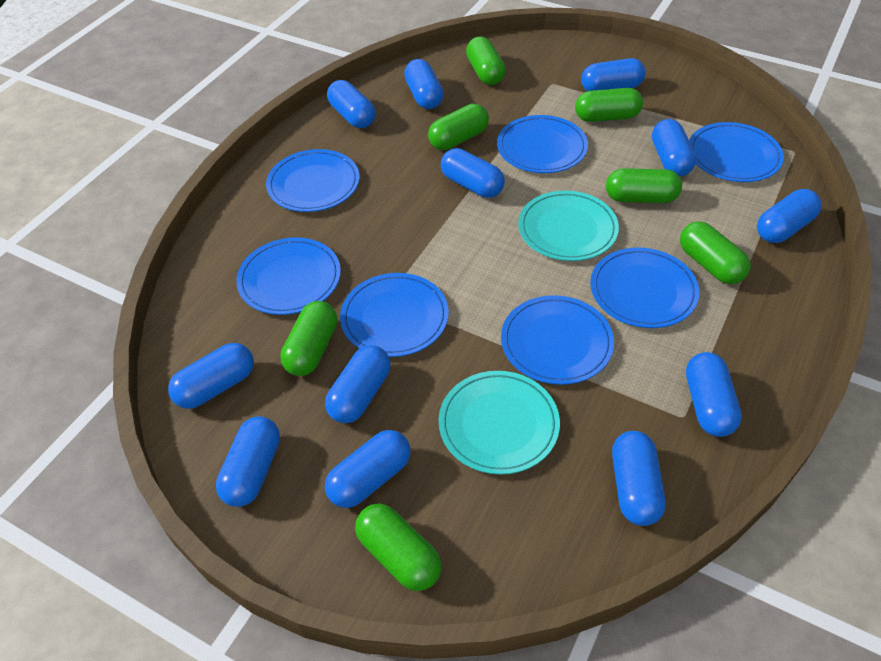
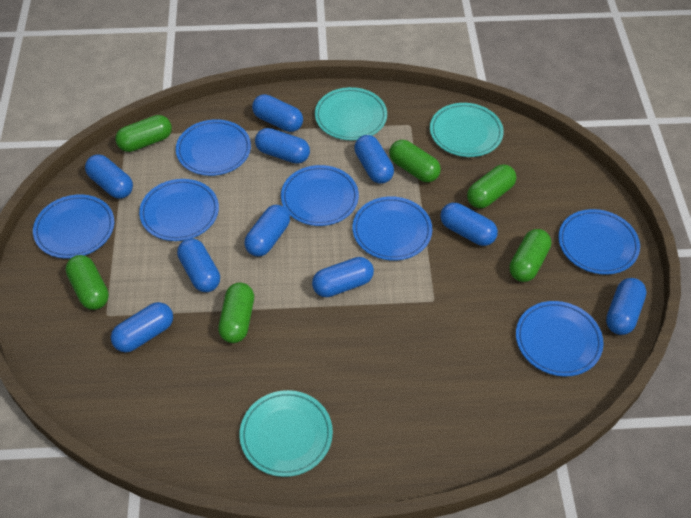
blue capsule: [168,343,254,409] [216,416,280,507] [325,345,391,423] [325,430,411,508] [327,80,376,128] [404,59,443,109] [441,148,505,198] [581,58,646,91] [612,431,666,526] [652,119,696,177] [686,352,742,437] [757,189,822,243] = 12 -> [85,154,133,199] [111,302,173,352] [177,238,220,292] [244,205,290,256] [252,94,303,132] [255,128,310,164] [312,257,374,297] [354,135,394,184] [440,203,498,246] [606,278,647,335] = 10
green capsule: [280,301,337,376] [355,503,441,591] [428,104,489,150] [466,37,506,85] [575,88,643,122] [606,168,682,203] [680,221,750,284] = 7 -> [66,255,109,310] [115,115,172,152] [218,282,254,343] [389,140,441,182] [467,164,516,208] [509,229,551,282] = 6
turquoise plate: [439,371,560,475] [518,191,619,261] = 2 -> [239,390,333,477] [315,87,387,140] [430,103,504,157] = 3

